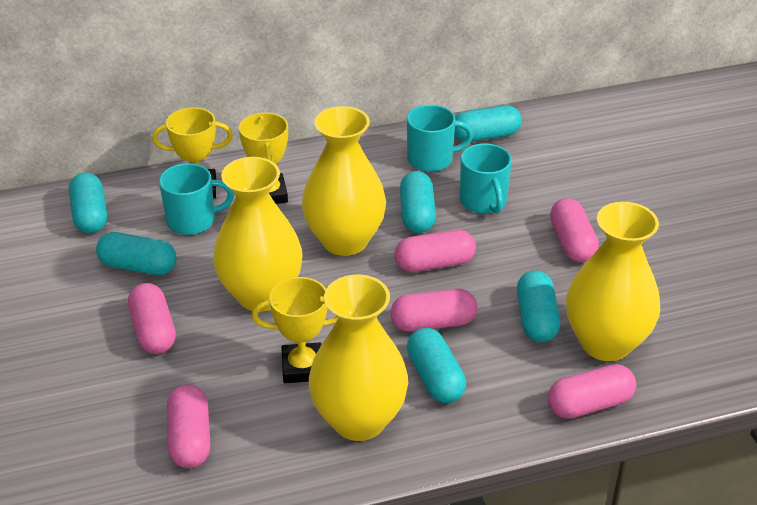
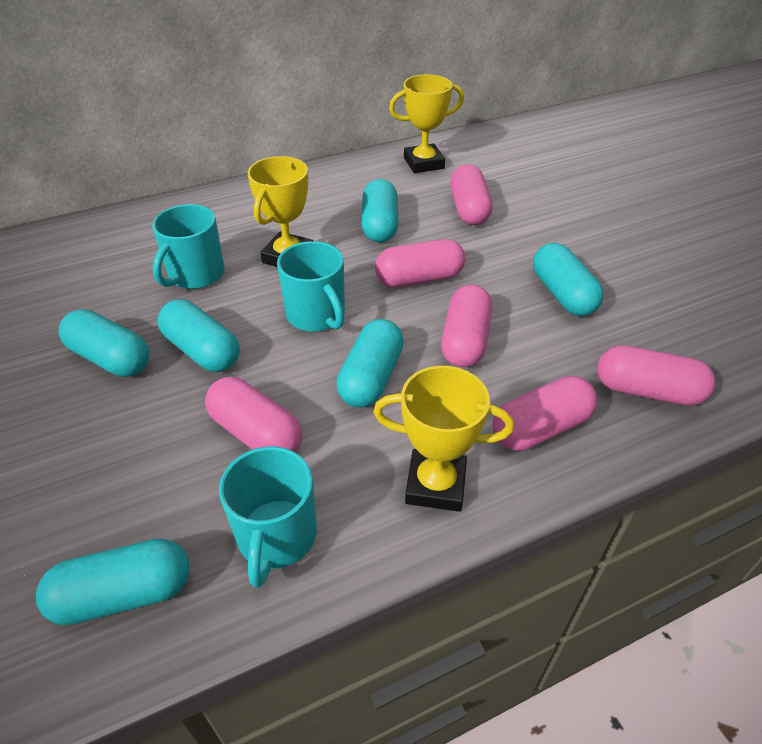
yellow vase: [213,157,303,312] [302,106,386,256] [309,274,408,441] [566,202,660,361] = 4 -> none = 0

